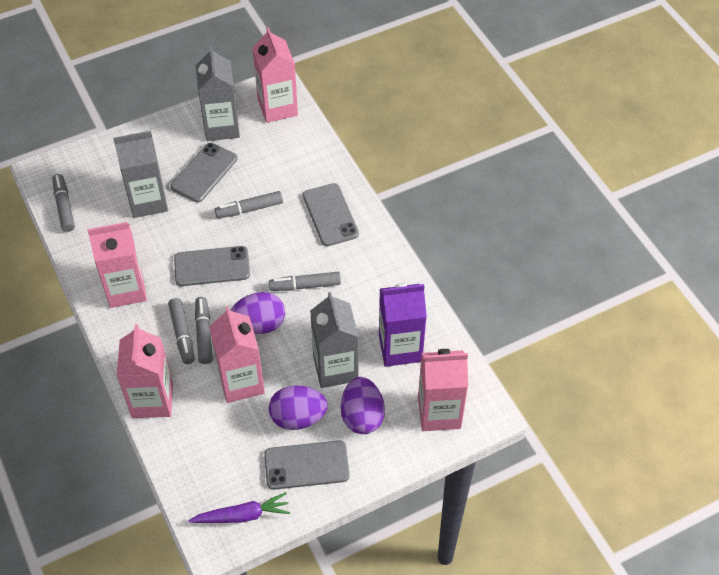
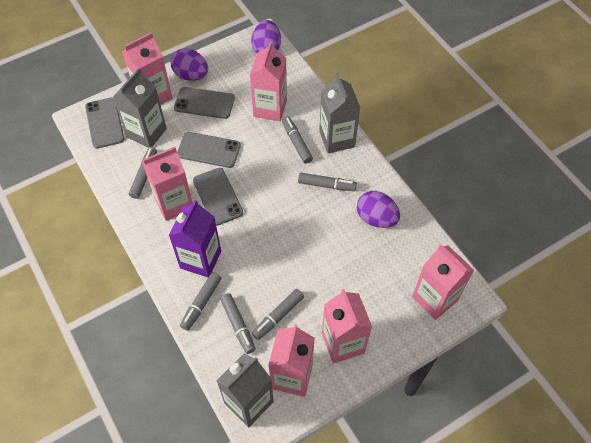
grey marker: [52,174,75,232] [168,298,195,364] [195,297,213,364] [215,191,283,219] [269,272,341,291] = 5 -> [129,147,157,199] [180,272,221,331] [220,293,255,354] [252,289,304,340] [282,116,313,164] [298,173,357,191] = 6
pink carton: [87,222,147,308] [117,324,173,418] [209,306,265,403] [252,27,298,123] [418,349,468,431] = 5 -> [122,33,173,105] [142,147,193,221] [250,41,287,121] [269,324,315,397] [322,289,372,364] [412,244,474,320] = 6
purple carrot: [188,492,290,523] = 1 -> none = 0

